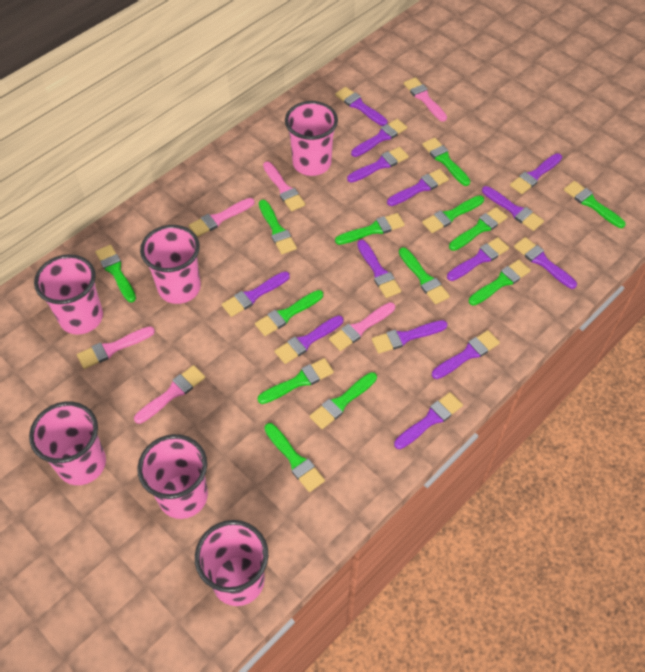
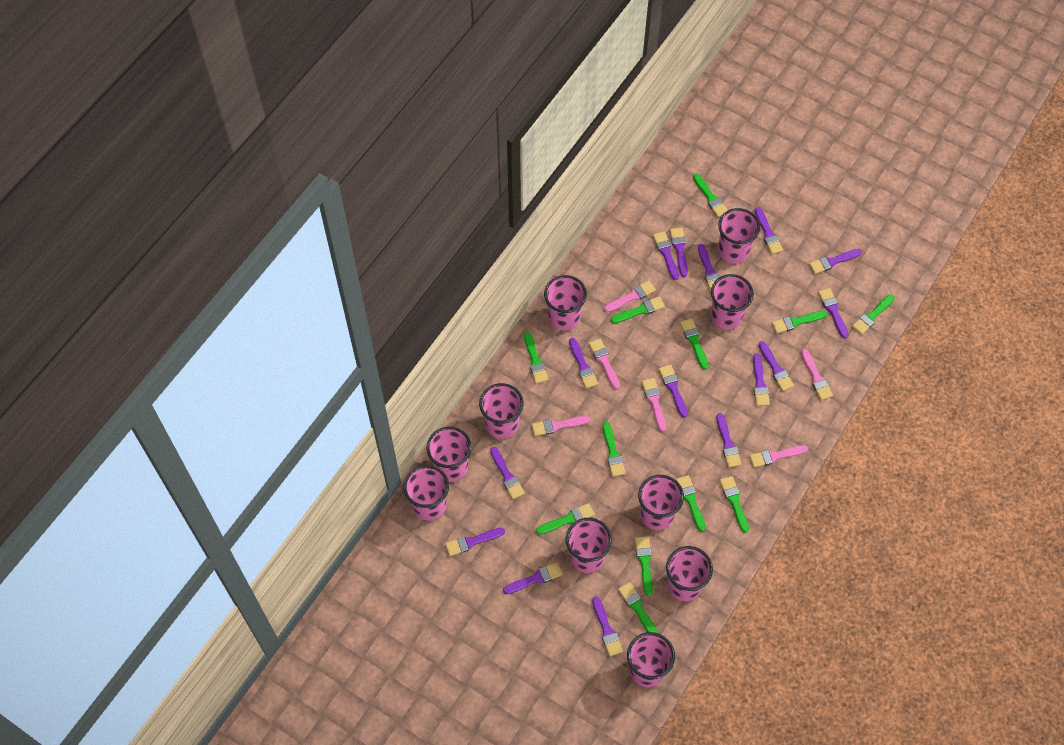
green brush: [95,245,136,302] [255,290,323,336] [258,358,334,404] [259,200,297,254] [264,423,325,492] [310,372,377,429] [335,213,405,245] [399,247,450,304] [422,138,470,186] [422,195,484,233] [449,207,508,251] [469,260,531,306] [564,181,626,228] = 13 -> [524,332,548,384] [536,503,594,535] [603,422,626,477] [611,296,665,323] [618,582,658,633] [635,536,653,596] [676,475,706,532] [680,318,709,370] [693,174,728,217] [720,476,749,533] [772,311,827,333] [852,294,895,335] = 12
pink cup: [29,402,106,485] [34,254,103,335] [137,434,208,519] [140,225,201,304] [195,520,268,606] [285,101,338,176] = 6 -> [403,465,449,521] [426,426,472,482] [479,383,524,439] [544,275,587,331] [566,518,612,573] [627,632,675,687] [638,475,684,530] [666,546,713,601] [711,274,754,330] [718,208,760,263] = 10
purple brush: [222,272,290,317] [275,315,343,364] [335,87,388,126] [347,147,409,183] [351,119,407,157] [357,240,401,298] [372,320,448,353] [387,169,449,206] [394,392,463,449] [432,330,500,379] [447,237,509,281] [482,186,544,231] [510,153,562,194] [514,237,577,289] = 14 -> [445,528,505,556] [490,447,525,499] [503,562,563,594] [569,338,598,389] [592,597,623,657] [653,231,679,280] [659,365,688,417] [670,228,688,277] [698,244,719,292] [716,413,741,468] [753,353,770,406] [755,207,783,254] [759,341,794,391] [809,249,862,274] [818,288,848,338] = 15

